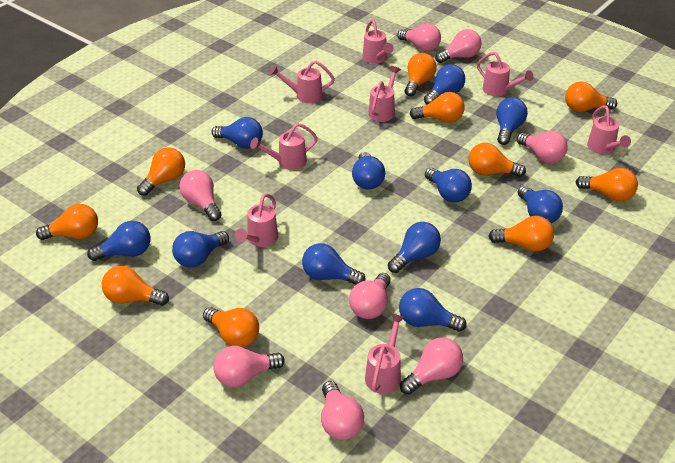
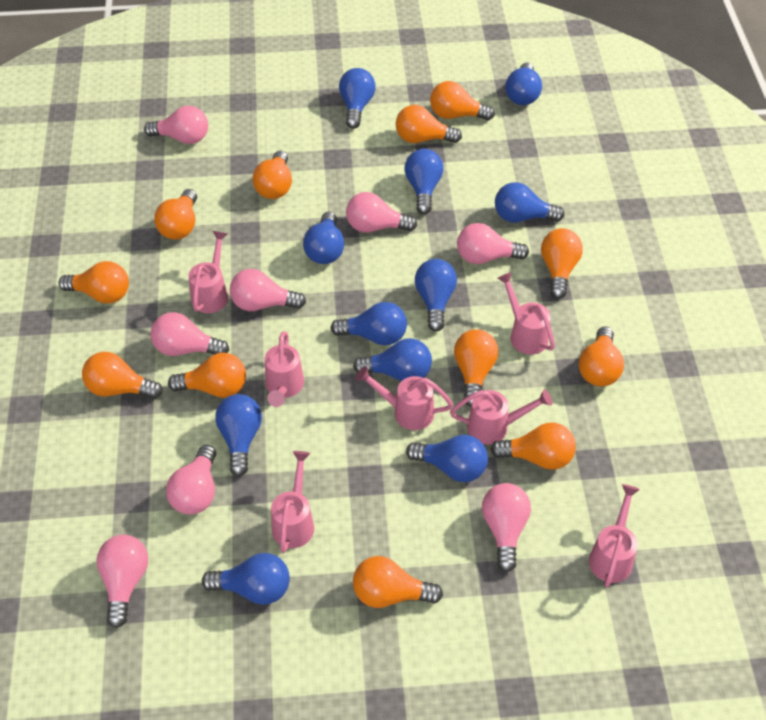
orange light bulb: [36,204,98,240] [102,266,169,306] [137,147,185,196] [203,307,259,347] [405,53,437,97] [409,92,465,123] [468,143,526,177] [488,216,554,252] [565,82,617,112] [576,168,638,202] = 10 -> [59,261,129,304] [82,352,163,399] [154,189,197,240] [168,353,246,398] [252,151,292,199] [353,556,443,608] [396,105,462,143] [430,81,495,121] [454,329,498,406] [490,423,576,470] [541,228,583,299] [579,326,624,387] = 12
pink watering can: [235,193,278,247] [250,123,318,170] [269,61,335,103] [363,20,394,64] [365,314,405,394] [368,66,401,122] [477,52,534,97] [587,106,631,154] = 8 -> [188,231,228,313] [265,331,304,407] [271,451,314,553] [356,366,453,430] [450,390,552,444] [497,272,555,355] [589,484,640,587] = 7

